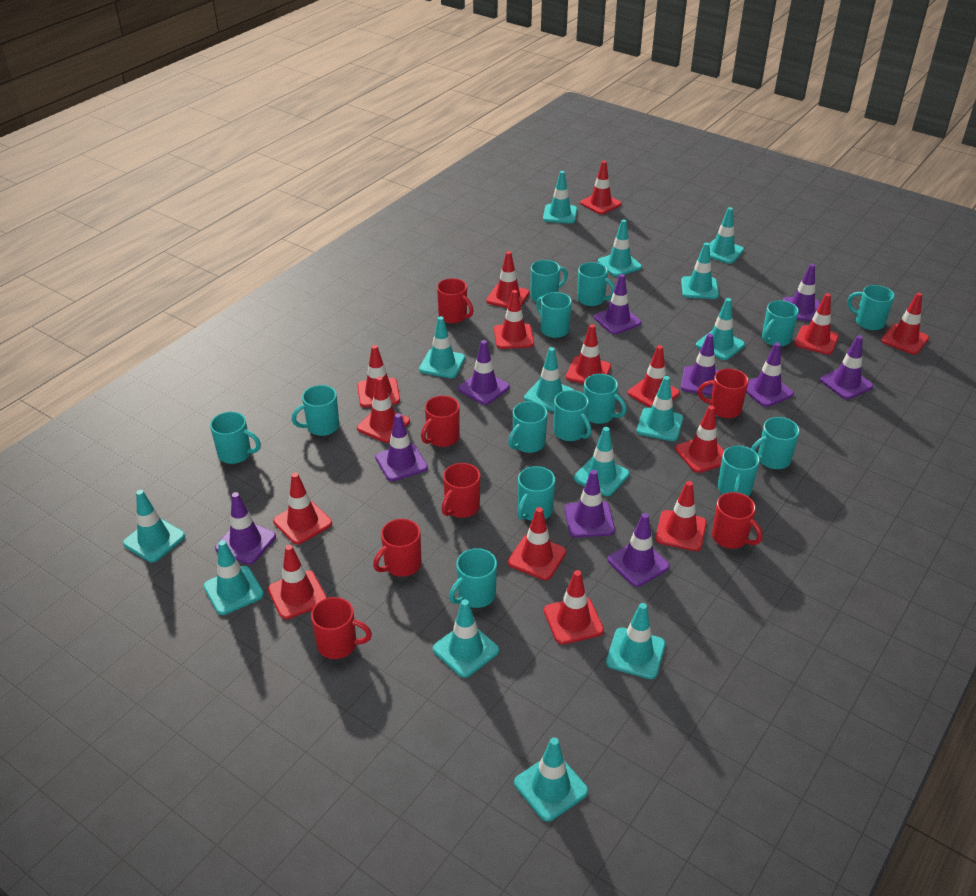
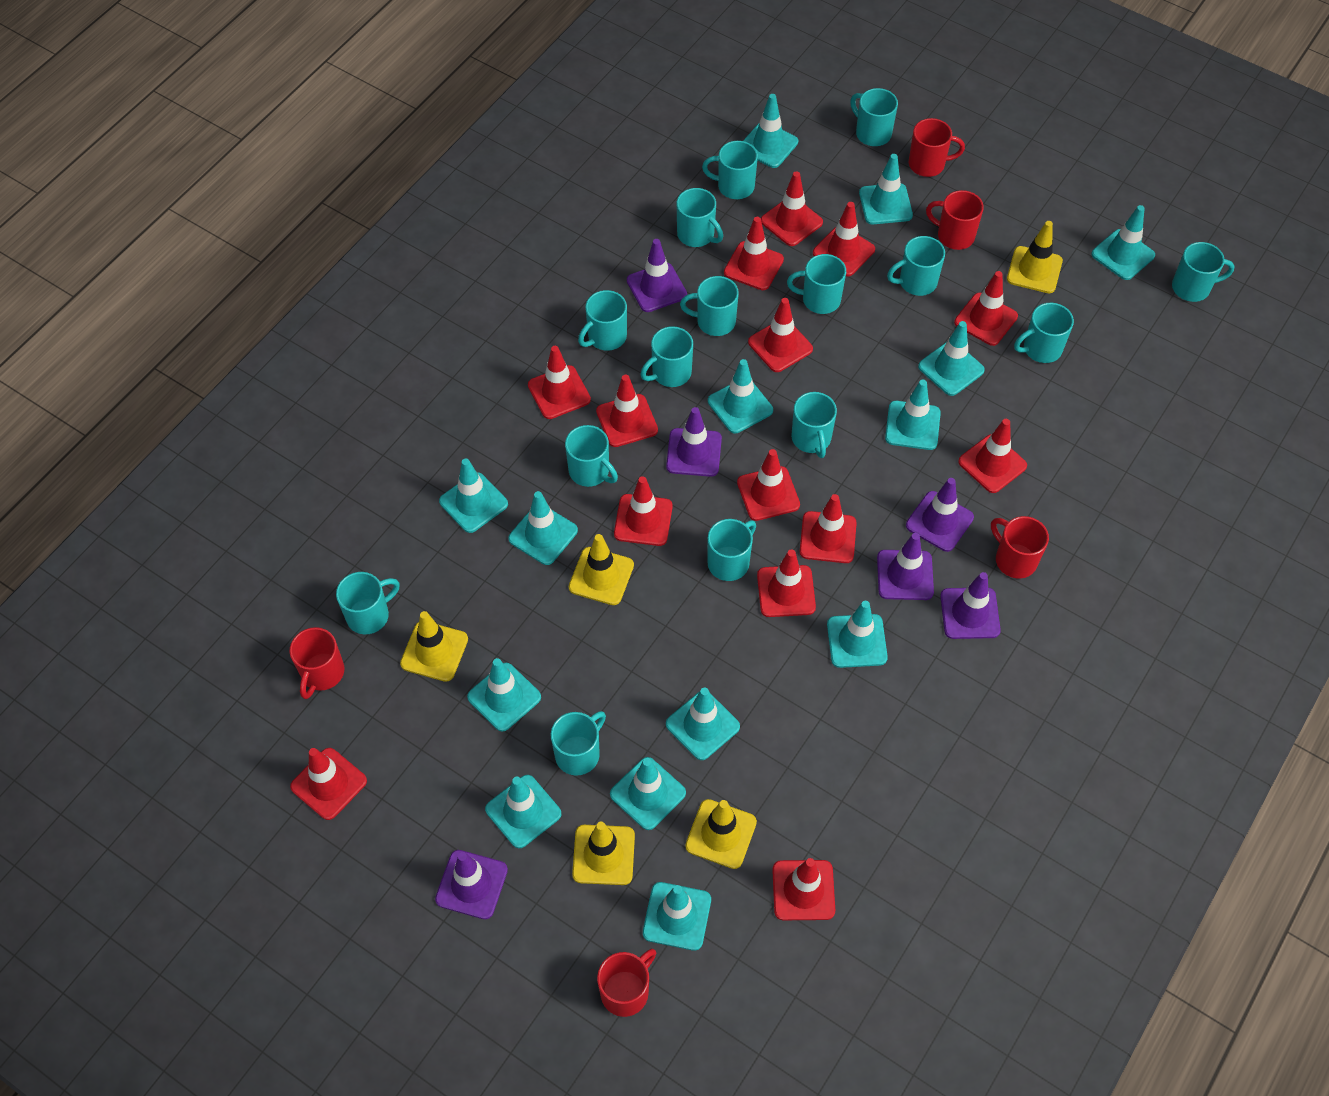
purple traffic cone: [215,492,276,564] [375,413,428,481] [458,340,510,405] [565,470,615,538] [594,274,641,334] [608,513,670,587] [681,333,719,395] [746,343,794,407] [783,264,820,321] [820,335,873,399] = 10 -> [435,850,508,919] [627,239,687,312] [666,407,722,477] [877,533,934,600] [906,478,974,552] [940,572,1001,639] = 6
red mug: [311,597,372,659] [373,519,421,577] [421,396,460,447] [437,278,473,323] [441,463,480,518] [698,368,749,418] [712,492,762,549] = 7 -> [290,627,344,699] [597,949,656,1017] [909,118,965,177] [926,190,984,250] [991,516,1049,579] = 5
red traffic cone: [268,545,327,620] [273,472,332,545] [357,345,400,408] [357,376,410,443] [486,251,530,308] [494,290,534,349] [508,507,566,580] [544,570,604,645] [566,324,611,384] [580,161,622,214] [628,345,680,408] [655,481,707,551] [676,405,724,473] [794,293,839,355] [881,293,929,355] = 15 -> [290,748,367,820] [528,346,591,419] [596,375,658,447] [614,476,673,546] [724,217,784,290] [737,449,800,521] [748,298,813,372] [757,549,816,617] [761,171,823,246] [772,858,835,920] [800,494,857,563] [813,202,875,276] [954,271,1018,346] [958,419,1027,493] = 14
turquoise mug: [210,412,261,464] [291,385,339,436] [449,548,497,608] [508,401,548,453] [517,466,555,521] [531,260,568,303] [536,292,572,338] [553,390,591,441] [577,262,615,306] [584,374,627,424] [718,445,760,496] [751,417,800,469] [762,300,799,346] [847,285,895,330] = 14 -> [336,572,400,634] [551,711,606,776] [565,425,618,487] [578,290,627,351] [640,326,693,387] [676,188,723,247] [680,276,739,336] [702,141,758,199] [707,519,756,581] [787,254,846,314] [791,392,837,458] [850,88,898,146] [887,236,945,296] [1014,303,1074,363] [1172,242,1235,302] = 15
yellow traffic cone: none = 0 -> [400,611,468,682] [569,534,634,605] [572,822,635,885] [685,799,757,869] [1007,221,1063,293] = 5

